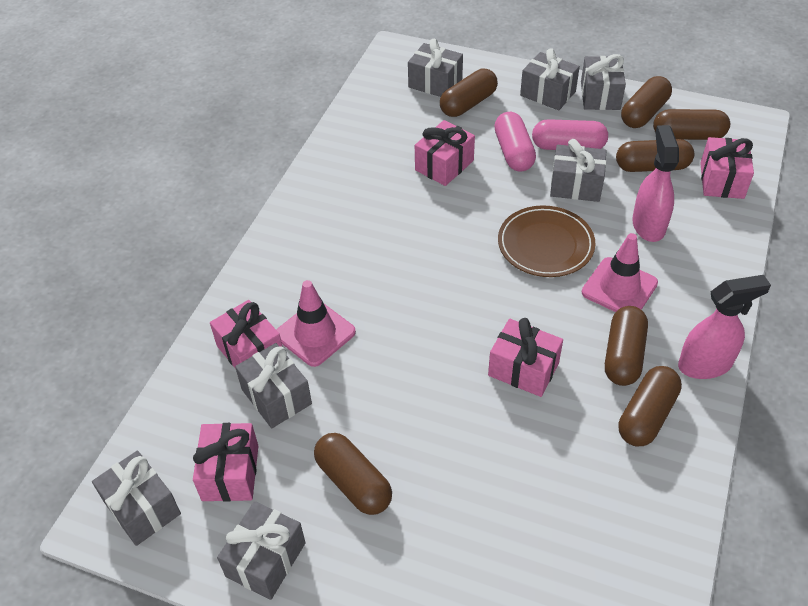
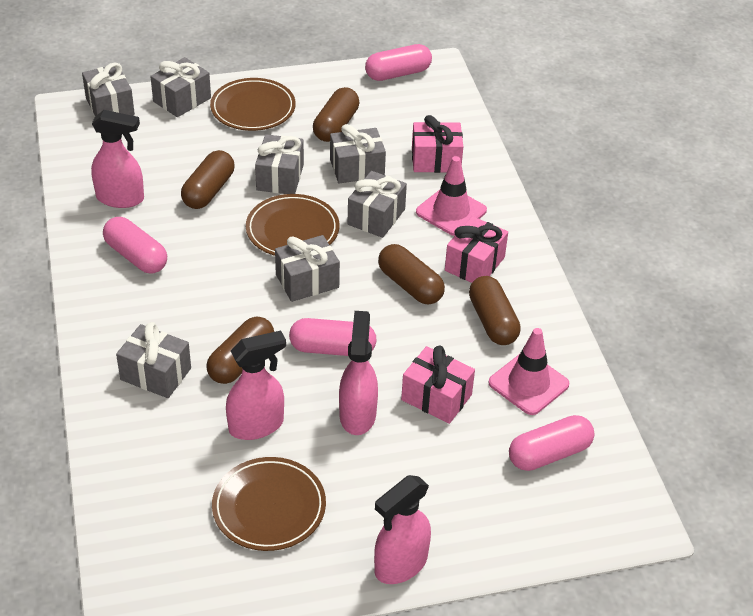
brown capsule: [314,433,392,515] [440,69,498,117] [605,306,648,386] [616,139,694,172] [619,366,682,447] [621,76,672,128] [653,109,730,140] = 7 -> [181,150,234,209] [206,317,274,384] [313,87,359,142] [378,244,445,305] [469,276,521,345] = 5
brown plate: [498,205,596,277] = 1 -> [210,78,296,131] [212,457,326,551] [246,194,339,256] = 3
pink capsule: [494,112,536,172] [532,119,608,150] = 2 -> [103,217,167,274] [289,318,376,356] [365,44,432,81] [509,415,594,471] = 4
pink gift: [193,423,258,502] [210,300,282,369] [415,120,475,186] [488,318,563,397] [700,137,754,199] = 5 -> [401,346,475,424] [412,115,463,173] [445,216,508,283] = 3
pink spray bottle: [632,125,679,242] [678,275,771,379] = 2 -> [91,110,144,208] [226,331,286,440] [339,311,378,435] [374,475,431,584] = 4

